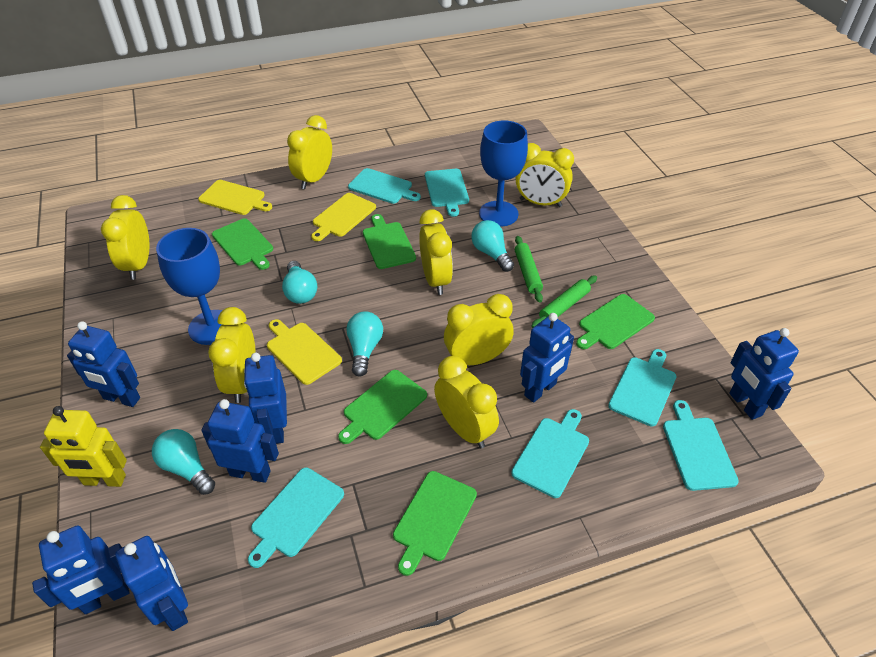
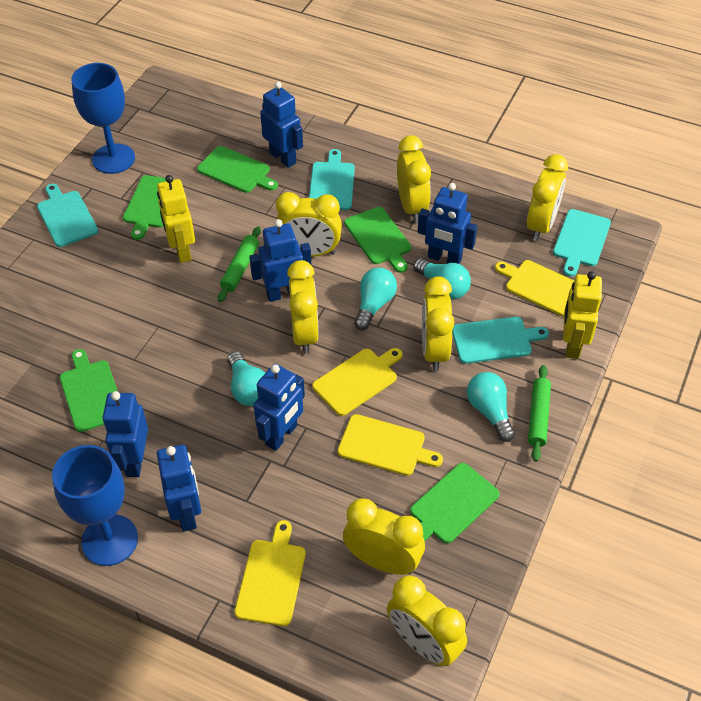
blue robot: [32,525,130,614] [67,321,140,407] [115,536,188,631] [201,399,279,483] [244,353,287,444] [520,313,574,403] [729,328,799,420] = 7 -> [103,391,148,477] [157,445,201,531] [249,219,312,302] [254,364,305,451] [260,81,303,168] [417,183,477,264] = 6
turquoise cutting board: [248,468,344,568] [348,168,421,204] [425,169,469,217] [511,409,589,498] [608,349,676,427] [663,400,739,491] = 6 -> [37,184,98,247] [309,149,355,210] [452,317,549,364] [553,209,611,277] = 4
yellow cutting board: [198,180,272,215] [267,319,342,385] [311,193,376,241] = 3 -> [235,520,306,626] [312,348,403,416] [338,414,443,476] [495,260,574,317] = 4
yellow robot: [40,406,127,487] = 1 -> [157,175,195,263] [563,271,602,359] = 2

